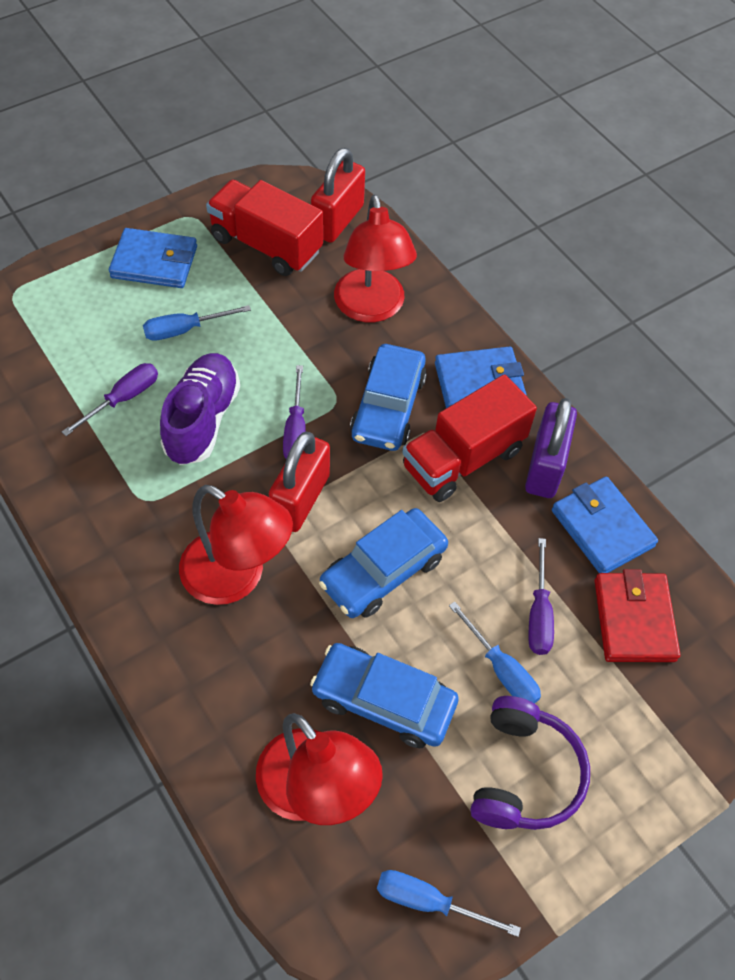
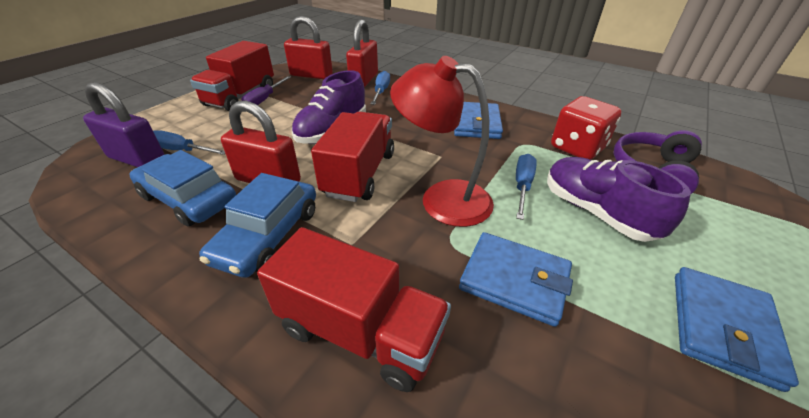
blue car: [310,643,459,748] [319,508,448,618] [350,344,427,451] = 3 -> [129,150,236,227] [199,173,316,278] = 2
purple screwdriver: [62,363,158,436] [283,365,306,459] [528,538,554,655] = 3 -> [241,76,291,105] = 1
purple shoe: [160,353,240,465] = 1 -> [292,70,366,144] [547,157,691,242] = 2
red dice: none = 0 -> [551,96,622,160] = 1
red lamp: [179,485,293,605] [256,713,383,825] [334,194,417,322] = 3 -> [390,56,494,227] = 1
red padlock: [269,432,330,532] [311,148,365,243] = 2 -> [221,101,301,183] [284,16,333,79] [346,20,378,87] = 3
red truck: [206,180,323,276] [402,374,537,502] = 2 -> [190,41,274,111] [257,227,451,392] [311,111,394,202] = 3
red wallet: [594,569,680,662] = 1 -> none = 0

